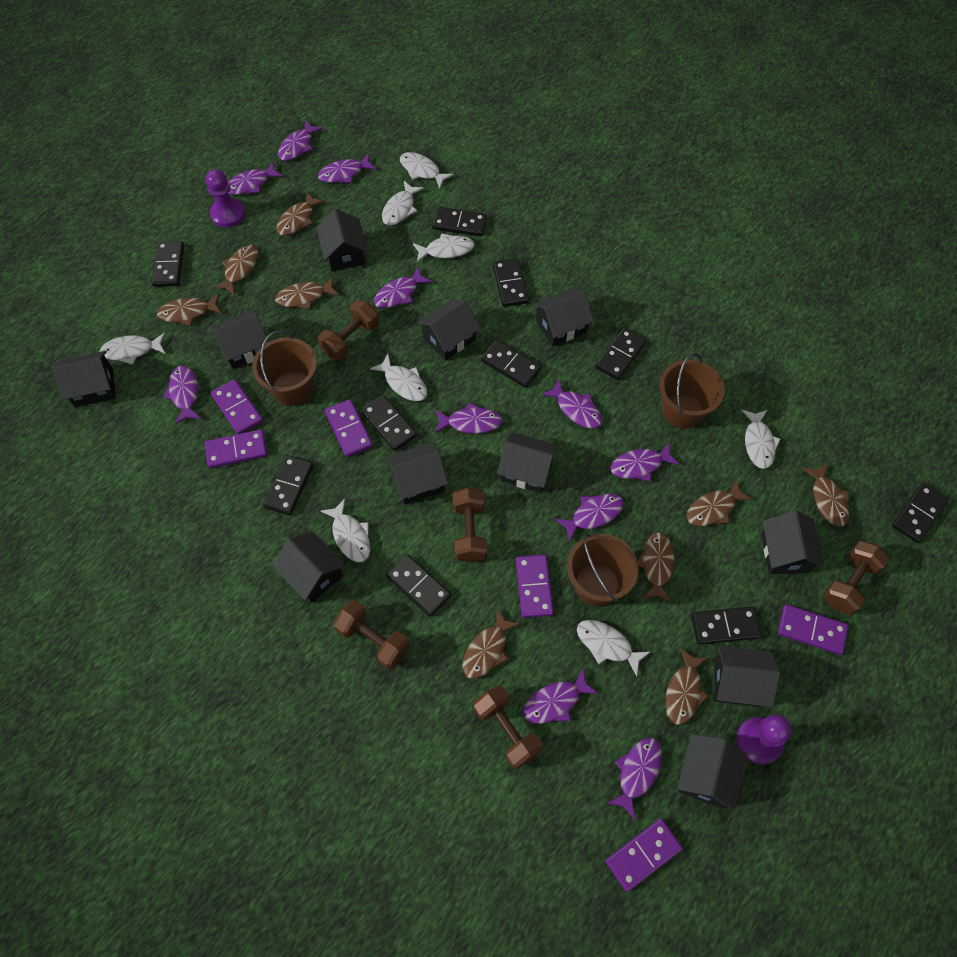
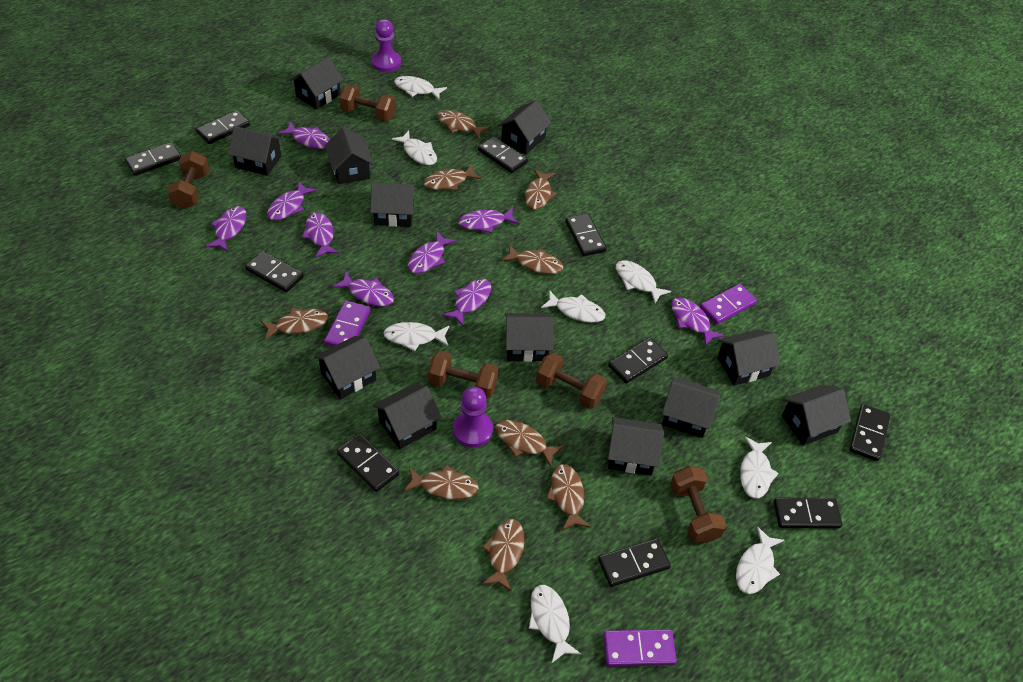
black house: [52,351,116,407] [210,310,269,369] [272,531,346,603] [316,209,368,271] [386,442,448,505] [417,299,481,361] [497,432,558,493] [533,288,594,346] [677,734,748,810] [714,646,780,707] [761,510,824,574] = 11 -> [228,126,283,176] [290,57,343,110] [314,336,380,399] [325,127,374,184] [370,182,416,227] [373,383,441,449] [497,100,552,154] [505,313,554,362] [608,417,664,475] [662,377,720,438] [717,330,781,386] [782,384,851,445] = 12
brown bucket: [252,331,317,406] [567,534,639,606] [659,353,725,429] = 3 -> none = 0
purple domino: [205,429,267,469] [211,379,263,434] [325,399,373,457] [516,555,554,618] [605,818,683,892] [778,604,848,655] = 6 -> [324,301,371,347] [603,629,677,667] [700,284,757,324] = 3
purple fish: [163,366,201,424] [228,162,283,195] [278,120,323,161] [318,153,377,183] [374,267,432,308] [435,403,502,434] [523,669,598,724] [541,379,602,428] [555,494,624,542] [606,738,662,819] [610,443,680,481] = 11 -> [205,206,247,252] [267,182,317,220] [278,122,330,149] [302,212,339,258] [332,272,394,306] [408,232,456,274] [442,279,491,326] [458,208,519,233] [671,298,725,346] = 9

